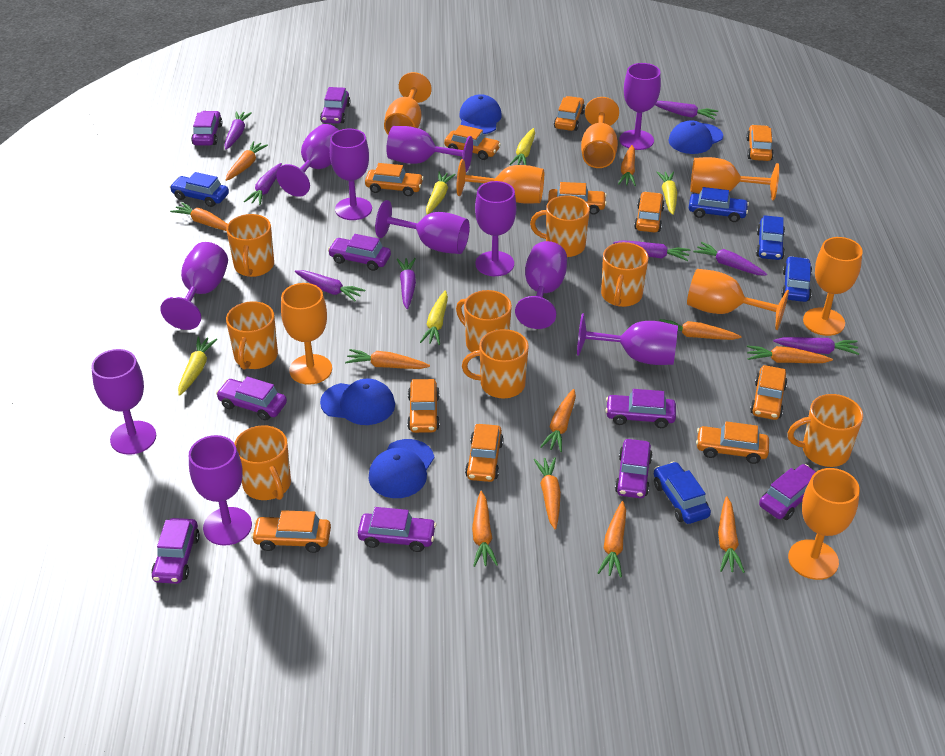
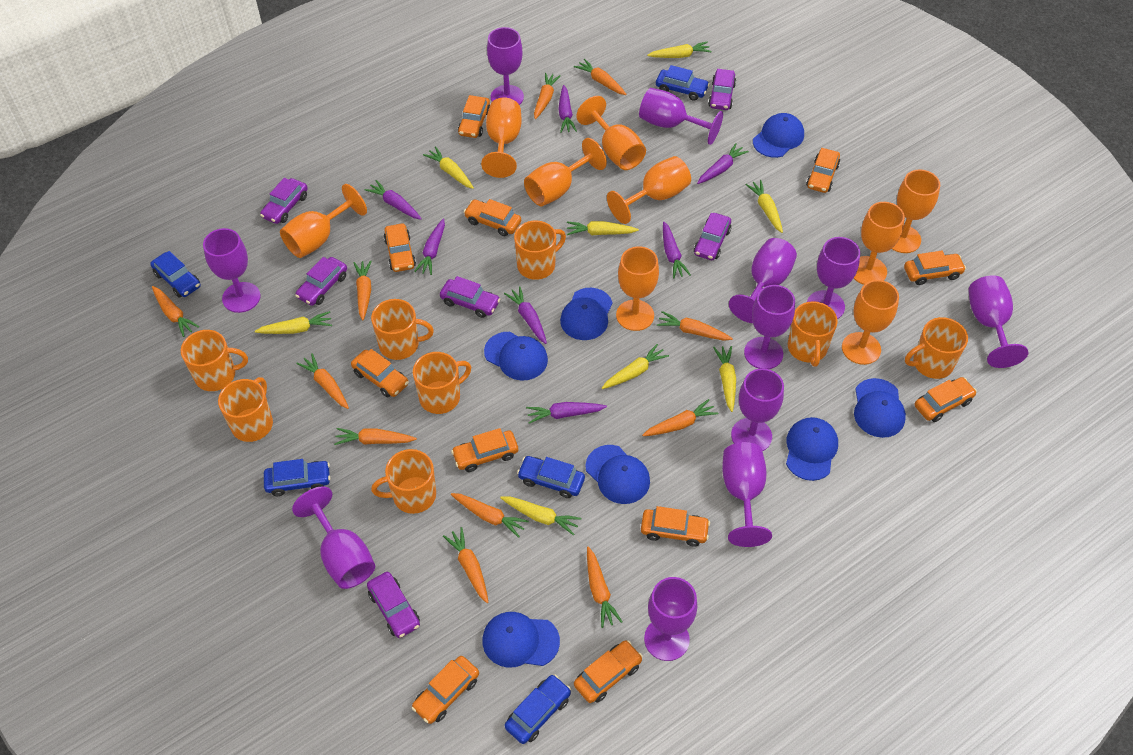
blue cap: [320,378,395,425] [369,439,434,498] [459,94,502,134] [668,120,723,154] = 4 -> [482,612,560,668] [484,332,548,381] [560,288,613,340] [585,445,650,504] [753,113,804,158] [786,417,838,481] [854,378,906,438] = 7
orange goblet: [281,283,332,385] [384,72,432,135] [456,159,544,204] [581,97,619,168] [687,269,789,330] [690,157,779,200] [788,468,860,580] [803,237,863,336] = 8 -> [280,184,367,258] [481,98,522,178] [524,138,607,206] [576,96,646,170] [607,156,691,224] [616,246,659,331] [842,280,899,365] [854,202,905,285] [892,169,940,253] = 9
purple car: [151,518,200,584] [191,111,222,145] [216,377,287,421] [320,87,350,124] [328,234,391,271] [358,507,437,552] [605,389,676,428] [615,439,653,498] [759,464,816,520] = 9 -> [260,178,308,224] [295,257,347,306] [367,572,420,638] [440,276,500,318] [694,213,731,260] [708,69,736,110] = 6
purple carrot: [224,111,252,150] [244,163,282,205] [295,270,365,301] [397,258,416,309] [613,240,690,261] [655,101,718,120] [693,242,767,276] [773,337,859,355] = 8 -> [365,180,422,220] [414,219,445,275] [504,286,547,344] [526,402,607,424] [558,85,577,133] [663,222,691,278] [697,143,749,184] = 7
yellow carrot: [178,337,217,396] [420,291,448,345] [426,172,456,215] [509,128,535,165] [657,171,677,215] = 5 -> [255,311,332,334] [423,146,474,189] [500,496,581,536] [567,221,639,235] [602,344,669,389] [647,42,712,58] [713,346,736,412] [745,180,783,233] = 8

